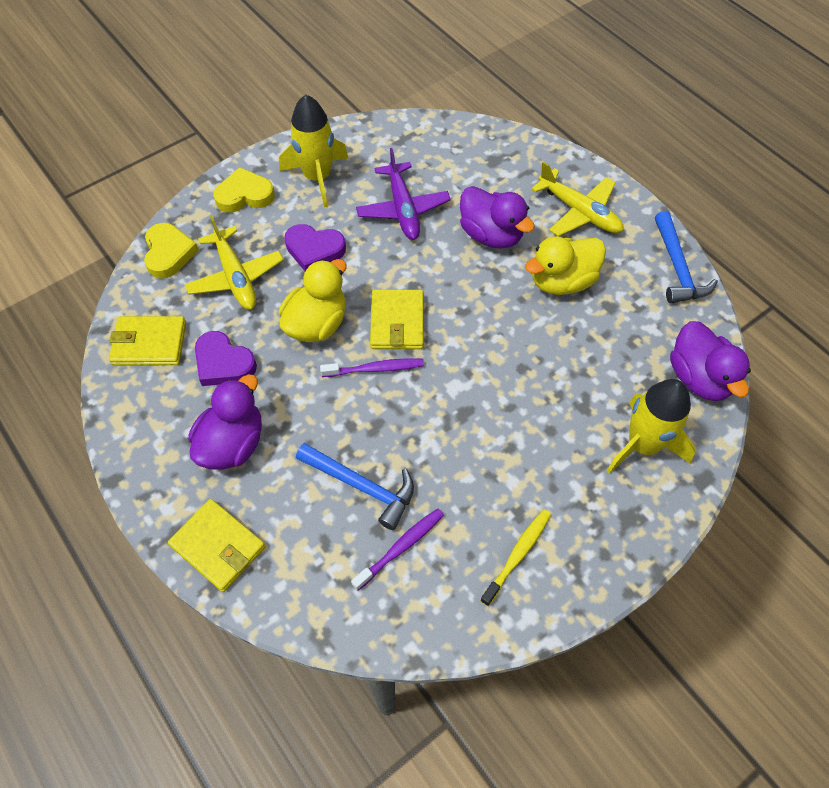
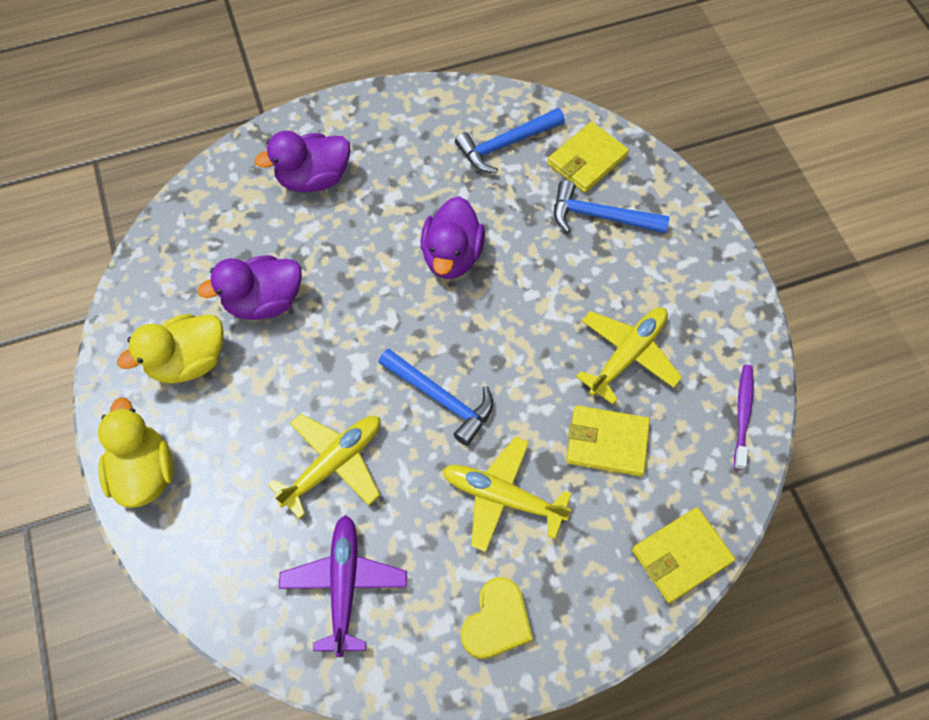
blue hammer: [296,443,414,530] [655,211,718,303] = 2 -> [378,348,493,446] [455,108,565,173] [554,180,670,233] = 3
purple heart: [195,331,257,386] [284,224,346,271] = 2 -> none = 0
purple toothbrush: [320,358,424,377] [351,509,444,590] = 2 -> [734,365,754,470] = 1
yellow heart: [144,223,199,279] [213,167,275,213] = 2 -> [461,577,533,659] = 1
yellow plane: [185,216,283,310] [531,161,623,237] = 2 -> [268,414,380,519] [443,437,572,552] [576,307,682,404] = 3
yellow rocket: [279,95,348,207] [606,379,696,474] = 2 -> none = 0
yellow toothbrush: [480,510,551,606] = 1 -> none = 0

